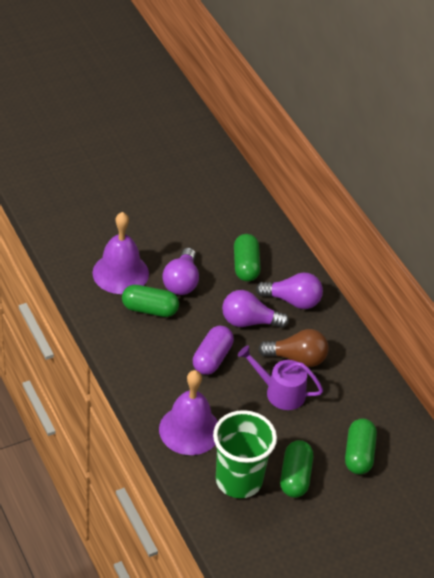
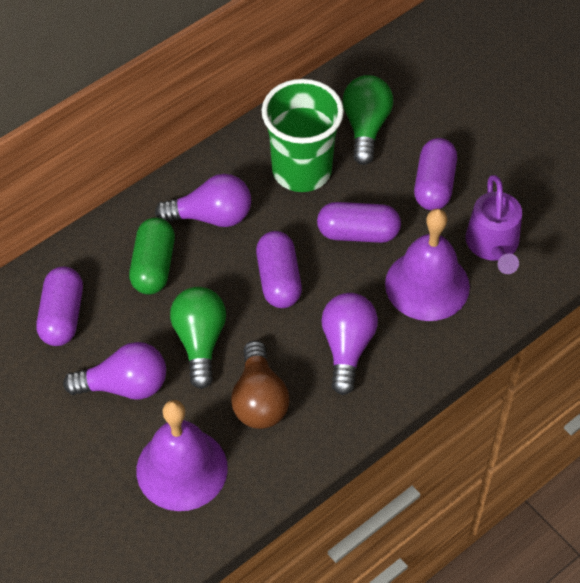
green capsule: [122,285,179,317] [234,234,261,281] [280,440,313,498] [345,418,377,474] = 4 -> [129,218,175,294] = 1
green light bulb: none = 0 -> [170,287,226,389] [342,75,393,165] = 2
purple capsule: [193,326,234,375] = 1 -> [37,266,83,346] [256,231,302,308] [317,202,401,243] [414,138,457,210] = 4

